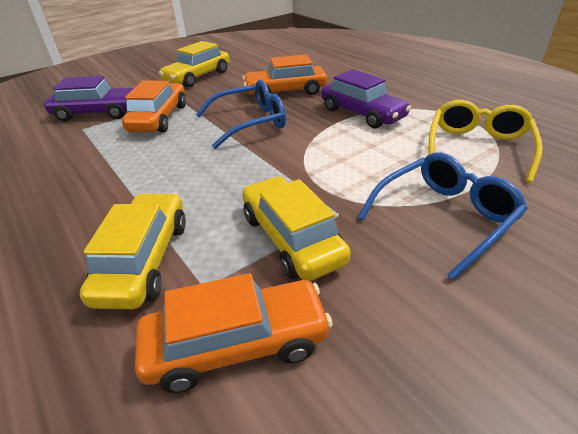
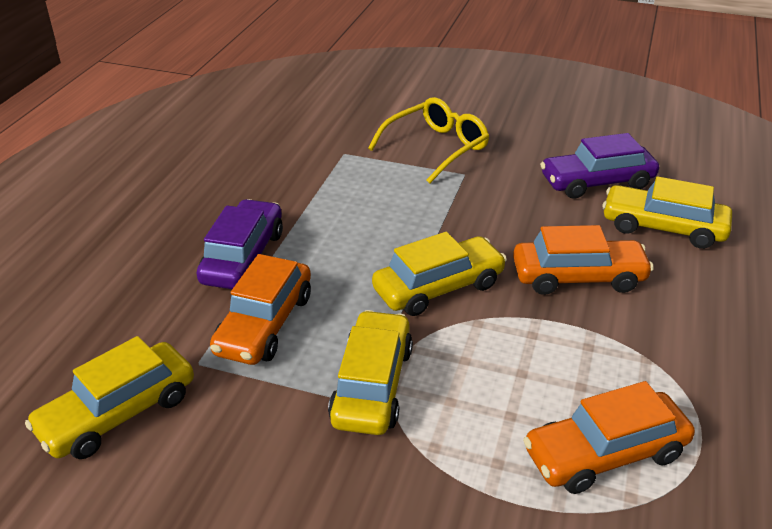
blue glasses: [195,80,286,149] [358,153,528,280] = 2 -> none = 0
yellow car: [80,193,186,309] [159,41,229,87] [242,176,351,281] = 3 -> [25,336,194,459] [328,310,413,435] [372,232,507,316] [602,176,732,249] = 4

